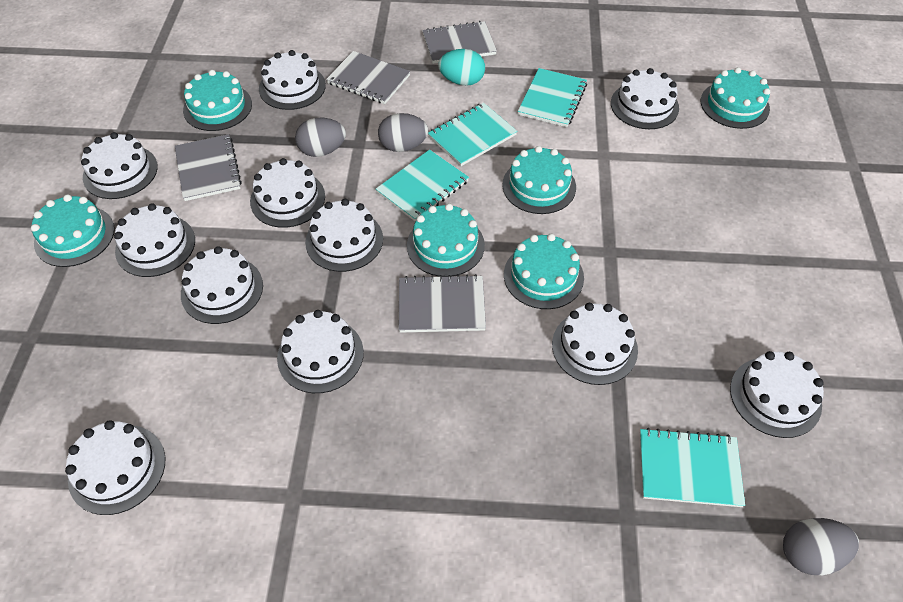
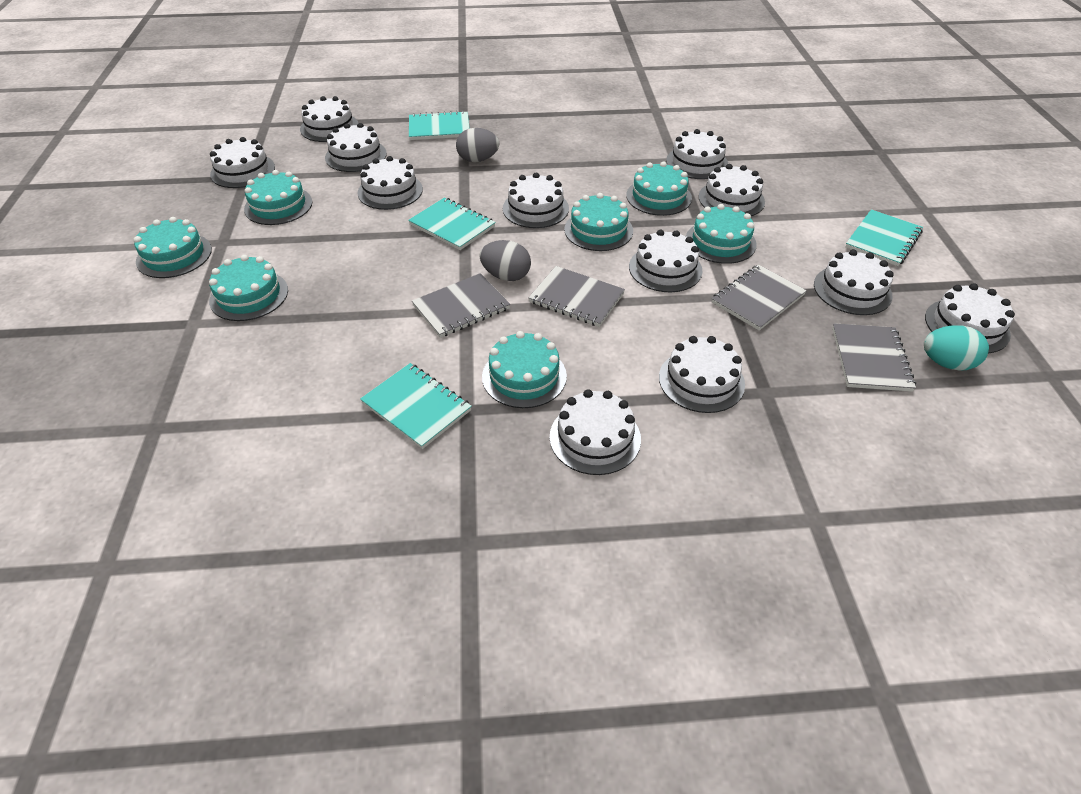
grey egg: [295,118,346,157] [378,113,428,152] [783,518,859,575] = 3 -> [456,128,499,162] [479,240,531,281] = 2
turquoise cake: [31,194,115,267] [183,70,252,131] [407,203,485,277] [502,146,576,214] [504,234,584,309] [701,67,770,129] = 6 -> [133,217,212,278] [209,255,288,321] [244,170,312,225] [482,331,567,408] [564,193,633,251] [626,161,692,216] [686,204,757,264] = 7
white cake: [65,420,165,515] [81,132,158,199] [114,204,195,277] [181,246,263,324] [250,158,325,228] [259,50,326,110] [277,310,364,393] [305,199,383,272] [552,303,638,385] [611,68,679,129] [730,351,824,438] = 11 -> [210,137,275,188] [300,96,358,142] [325,123,387,172] [358,156,423,210] [503,173,569,228] [550,389,641,475] [629,230,703,292] [659,336,745,413] [666,129,728,179] [699,164,765,216] [814,249,894,315] [925,283,1015,353] = 12

